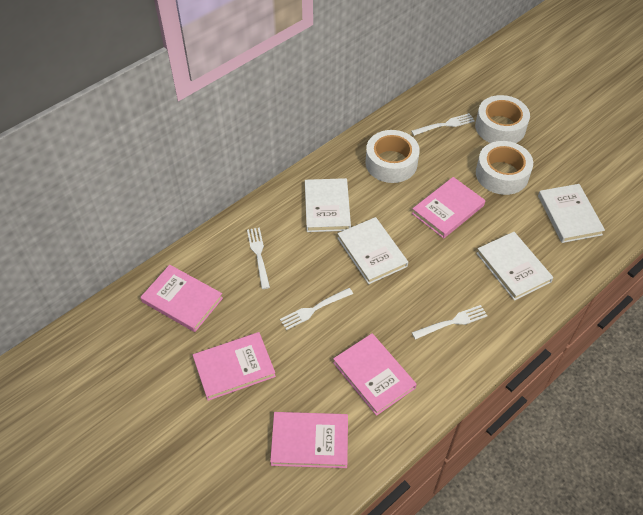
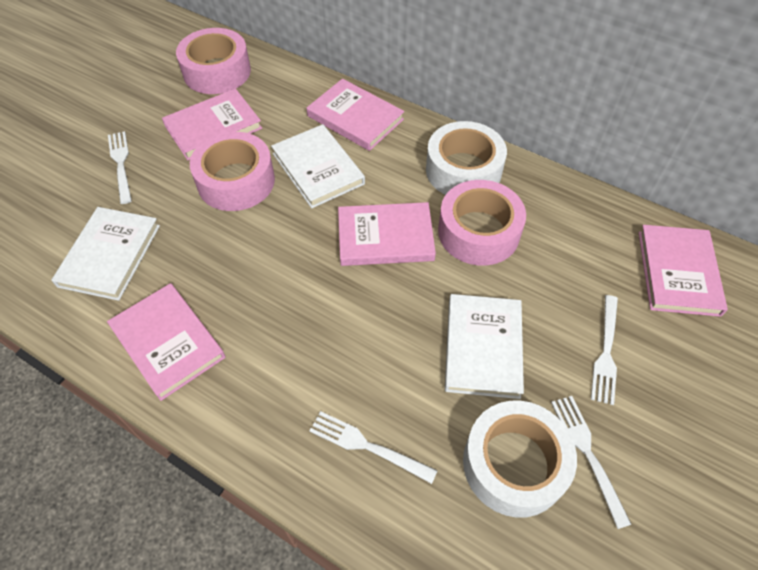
pink tape: none = 0 -> [176,28,251,94] [190,132,275,211] [438,180,526,266] = 3
white book: [305,178,351,232] [337,217,408,284] [476,232,553,301] [538,184,605,243] = 4 -> [51,207,160,301] [271,124,365,208] [445,294,524,399] = 3
white tape: [365,130,420,183] [475,95,530,143] [476,141,533,195] = 3 -> [426,121,507,195] [463,401,577,518] = 2

